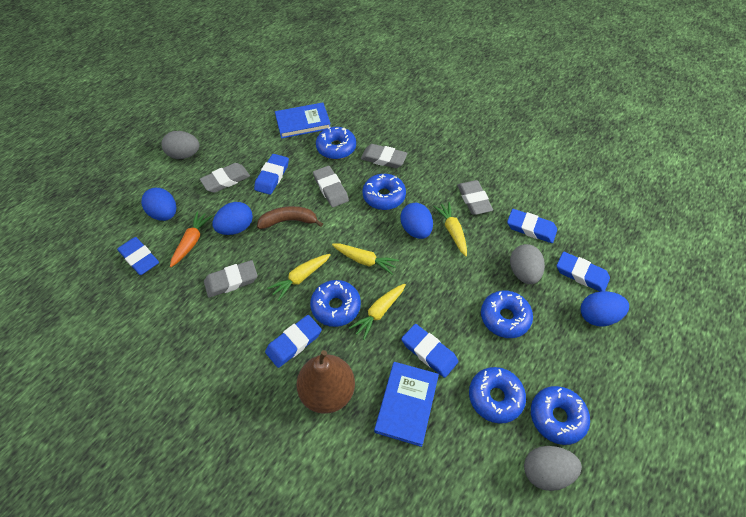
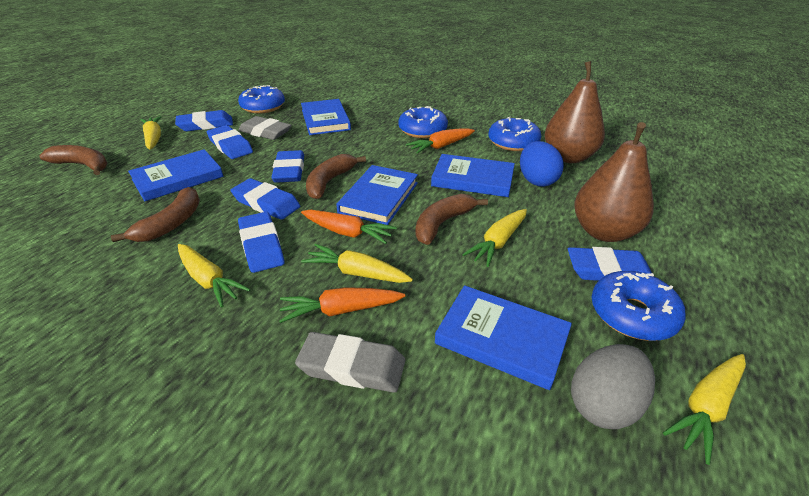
blue book: [275,103,331,138] [374,362,439,447] = 2 -> [128,149,223,201] [301,99,351,135] [336,165,418,225] [431,154,515,197] [435,285,572,390] = 5
blue donut: [310,280,361,327] [316,127,356,159] [363,174,406,210] [469,367,526,424] [481,290,533,338] [531,386,590,445] = 6 -> [238,85,285,114] [398,106,448,138] [488,116,541,151] [591,271,686,341] = 4
blue egg: [141,188,176,221] [213,202,253,235] [400,203,433,239] [581,291,629,327] = 4 -> [520,141,564,187] = 1
brown banana: [257,206,323,229] = 1 -> [39,145,108,175] [111,187,200,242] [306,154,366,199] [415,194,488,245] = 4
brown pear: [296,350,355,414] = 1 -> [545,61,605,163] [574,122,654,242] = 2
grey egg: [162,131,199,159] [510,244,545,284] [524,446,582,491] = 3 -> [571,344,655,429] = 1
grey eraser: [200,163,250,193] [204,260,258,298] [313,166,349,208] [361,144,408,168] [457,180,493,215] = 5 -> [238,116,291,140] [295,332,405,393] = 2
orange carrot: [170,211,213,267] = 1 -> [279,287,405,323] [301,210,397,244] [406,128,475,154] = 3
yellow carrot: [267,254,331,301] [332,243,399,275] [349,284,406,340] [433,202,467,256] = 4 -> [141,116,161,149] [178,244,250,308] [301,244,413,283] [462,209,527,267] [663,354,746,465] = 5

